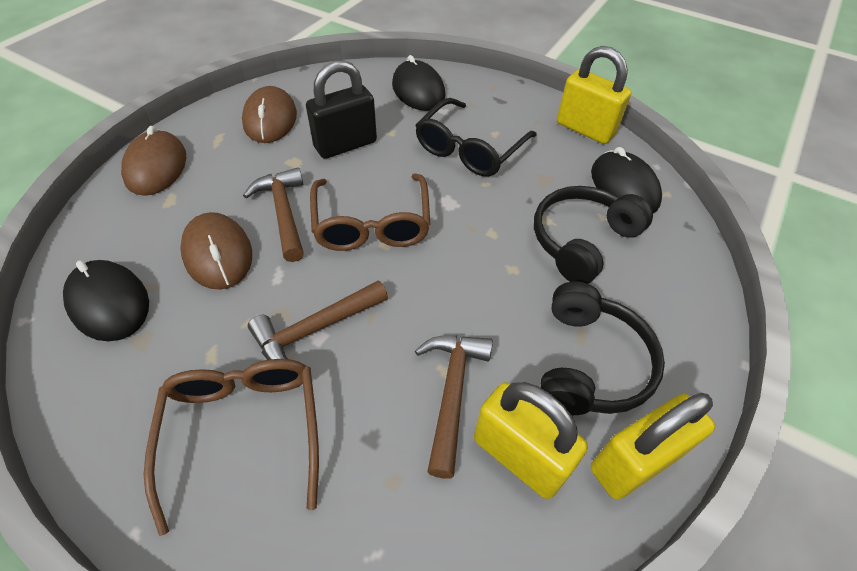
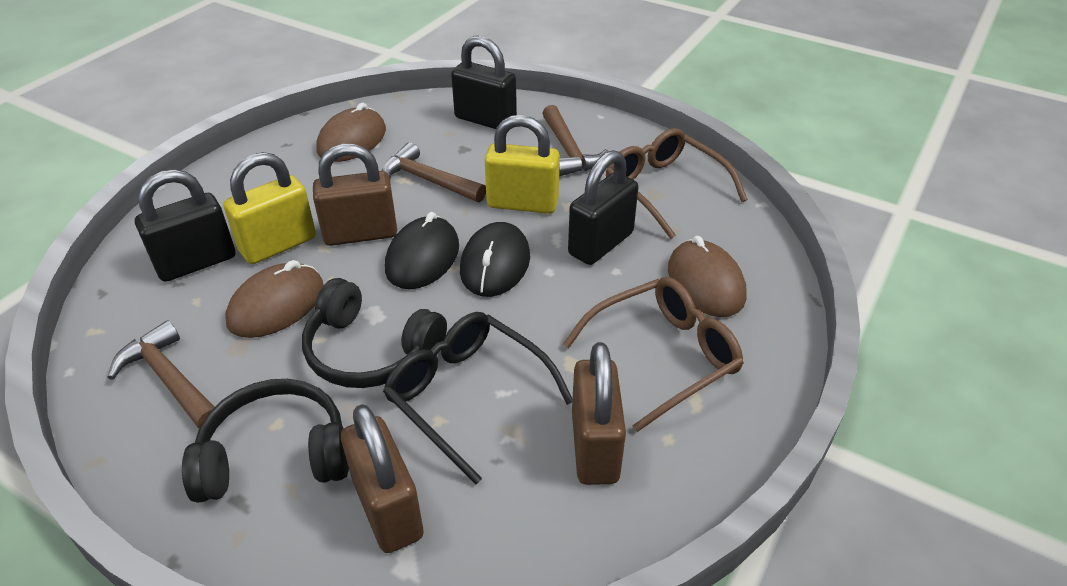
black mouse: [63,260,149,341] [392,55,445,111] [591,147,662,213] = 3 -> [385,212,459,289] [460,222,530,297] = 2
black padlock: [306,60,377,159] = 1 -> [135,169,235,282] [451,36,517,129] [568,150,638,265] = 3
brown padlock: none = 0 -> [313,143,397,246] [341,404,424,553] [572,342,626,485] = 3
yellow padlock: [474,382,588,499] [557,46,631,144] [590,393,715,499] = 3 -> [224,152,316,264] [485,115,560,214] = 2

